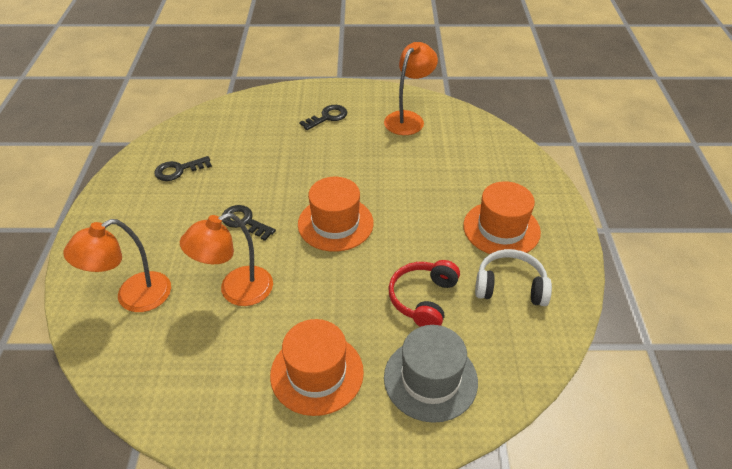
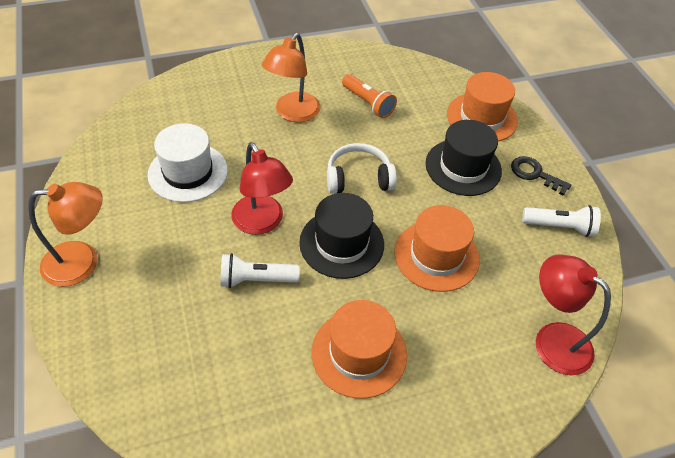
black hat: none = 0 -> [299,193,384,279] [425,120,502,196] = 2
black key: [154,156,212,181] [222,205,276,241] [299,105,348,130] = 3 -> [511,156,571,196] = 1
grey hat: [384,325,478,423] = 1 -> none = 0
orange flashlight: none = 0 -> [342,74,397,118] = 1
orange lamp: [63,219,171,312] [180,213,273,306] [384,42,438,135] = 3 -> [28,182,103,287] [262,33,321,122] = 2
red headphones: [388,260,460,327] = 1 -> none = 0
red lamp: none = 0 -> [231,142,293,235] [536,254,611,375] = 2
white flashlight: none = 0 -> [220,253,300,288] [522,205,601,237] = 2
white hat: none = 0 -> [148,123,228,202] = 1

